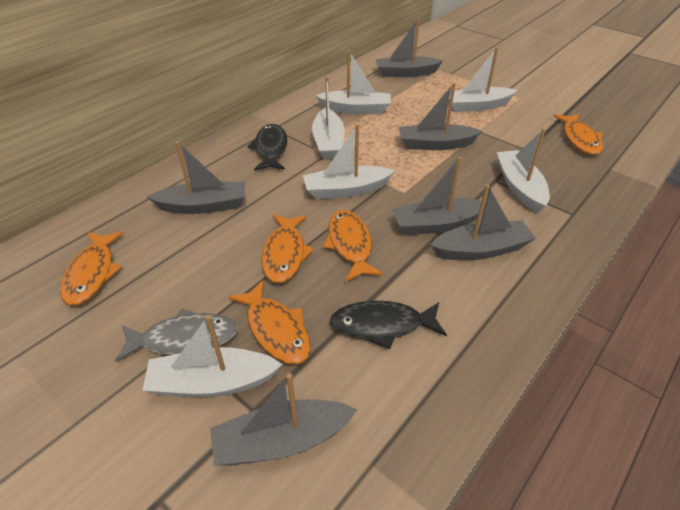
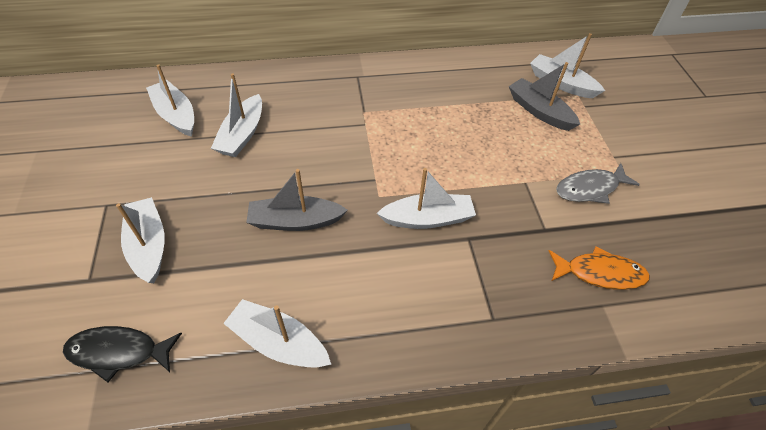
black fish: [247,124,287,171] [330,301,447,349] = 2 -> [63,326,182,383] = 1
grey boat: [147,141,245,214] [210,373,358,466] [375,18,443,77] [392,157,486,235] [398,83,482,150] [430,184,536,260] = 6 -> [246,169,348,231] [509,62,580,131] = 2
orange fish: [60,231,124,306] [228,280,311,365] [261,214,314,284] [323,210,383,282] [553,114,603,155] = 5 -> [549,246,650,290] = 1

